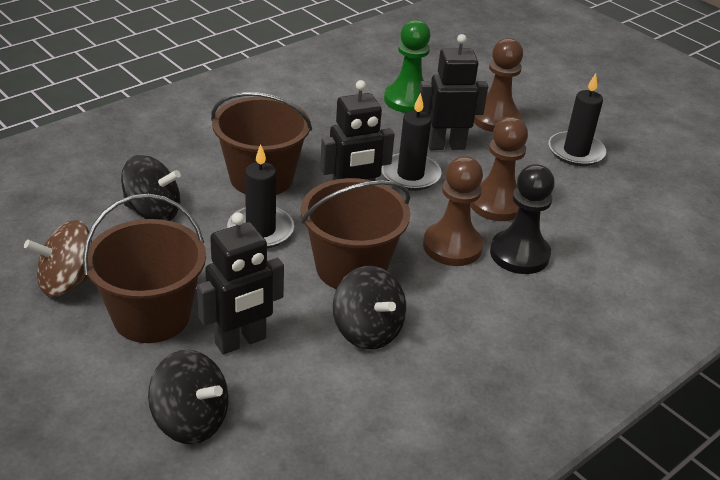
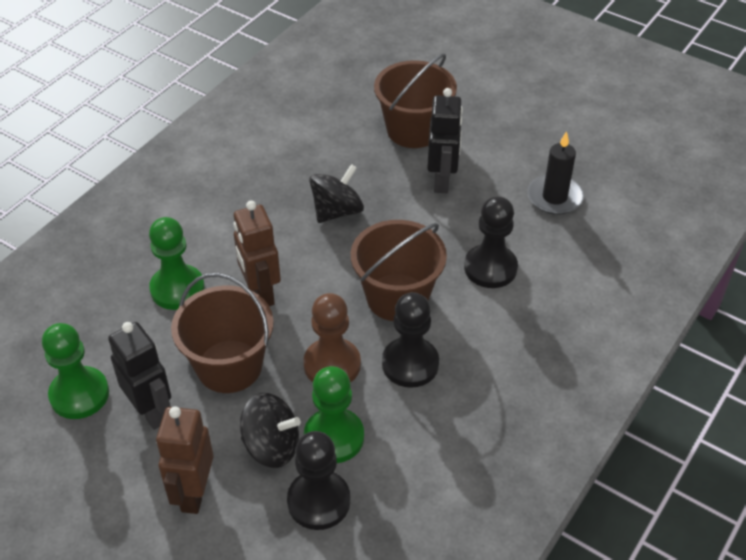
black candle: [227,144,294,248] [381,93,441,191] [549,73,606,166] = 3 -> [527,131,584,215] = 1
black pawn: [490,164,555,274] = 1 -> [287,431,350,530] [382,292,439,388] [464,196,518,288] = 3
black robot: [197,212,284,355] [320,80,395,181] [419,34,488,150] = 3 -> [108,322,171,430] [427,88,463,193] = 2
black spinning top: [121,155,181,221] [148,350,229,444] [333,266,407,349] = 3 -> [240,393,301,468] [309,164,364,223] = 2
brown pawn: [423,156,483,266] [471,117,528,221] [474,38,523,132] = 3 -> [303,293,361,382] = 1
brown robot: none = 0 -> [156,406,213,514] [233,201,281,306] = 2
brown spinning top: [24,220,92,297] = 1 -> none = 0
green pawn: [384,20,431,113] = 1 -> [42,323,109,419] [149,217,205,310] [304,366,364,463] = 3

